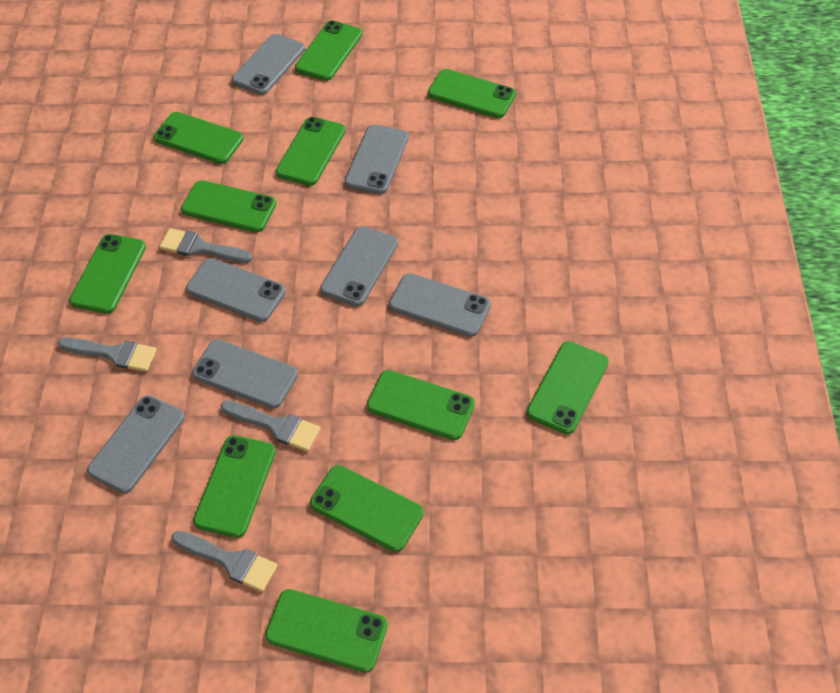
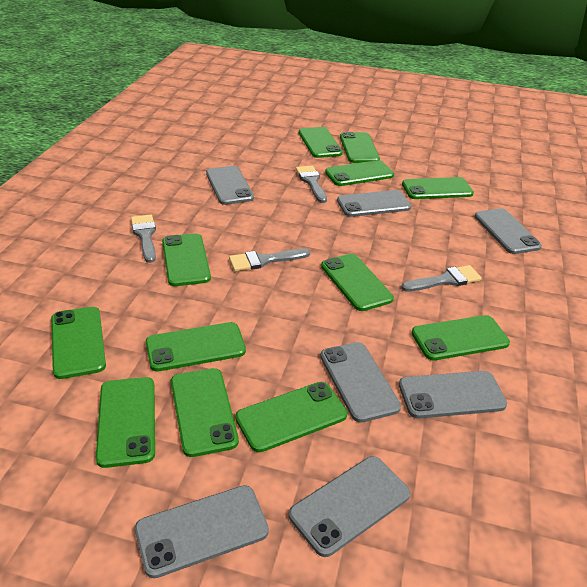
green phone: [69,234,146,314] [153,112,244,164] [181,180,276,232] [193,435,276,538] [265,589,388,673] [276,117,346,186] [295,20,362,81] [310,465,424,552] [367,370,475,440] [428,69,516,118] [527,341,609,434] = 11 -> [51,307,106,379] [96,377,155,468] [146,322,246,372] [162,234,211,286] [171,368,239,457] [235,382,347,453] [299,127,343,158] [321,254,394,311] [325,160,394,186] [340,132,380,163] [402,177,474,199] [412,315,510,361] = 12

